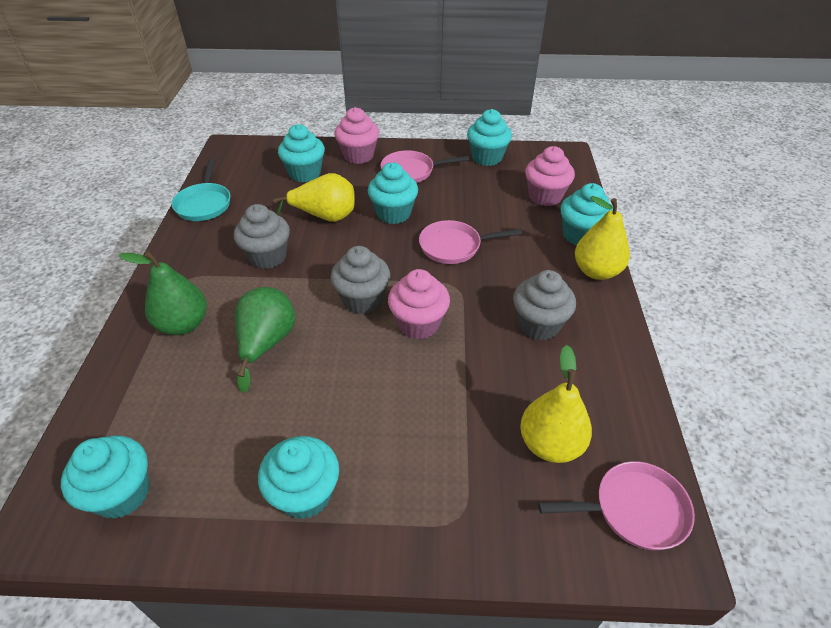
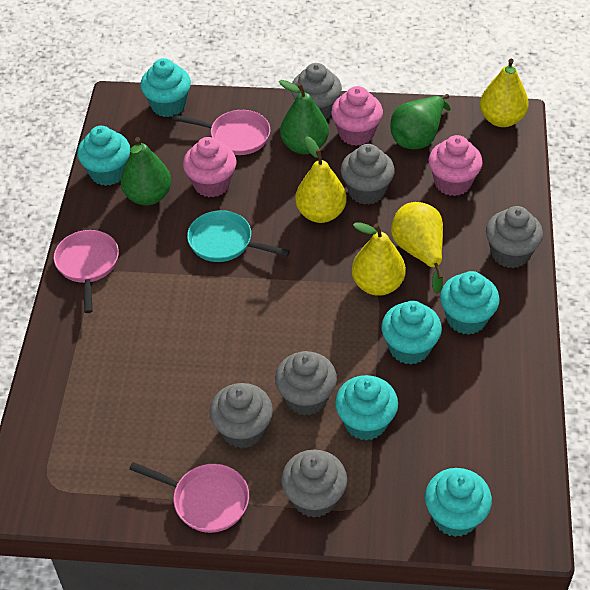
green pear: [119,251,207,335] [235,287,295,393] = 2 -> [121,137,171,205] [279,80,329,154] [390,94,451,149] = 3
grey cupcake: [234,204,290,269] [330,246,390,314] [513,270,576,340] = 3 -> [210,383,273,448] [275,351,337,416] [281,450,347,518] [291,63,342,119] [341,144,395,205] [486,206,543,268] = 6
yellow pear: [273,173,355,222] [520,345,592,463] [575,196,630,280] = 3 -> [295,136,347,223] [352,222,406,296] [391,202,443,293] [480,59,529,127] = 4

